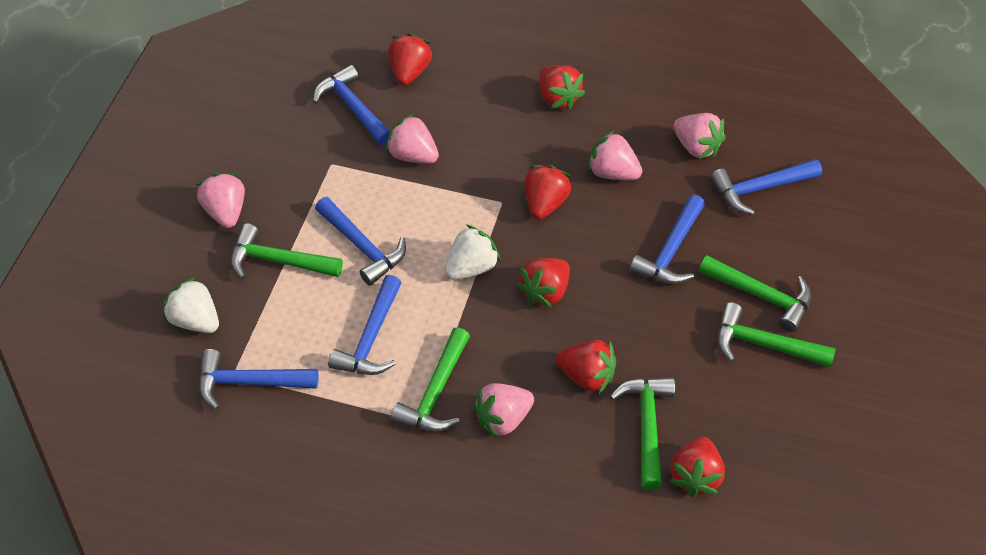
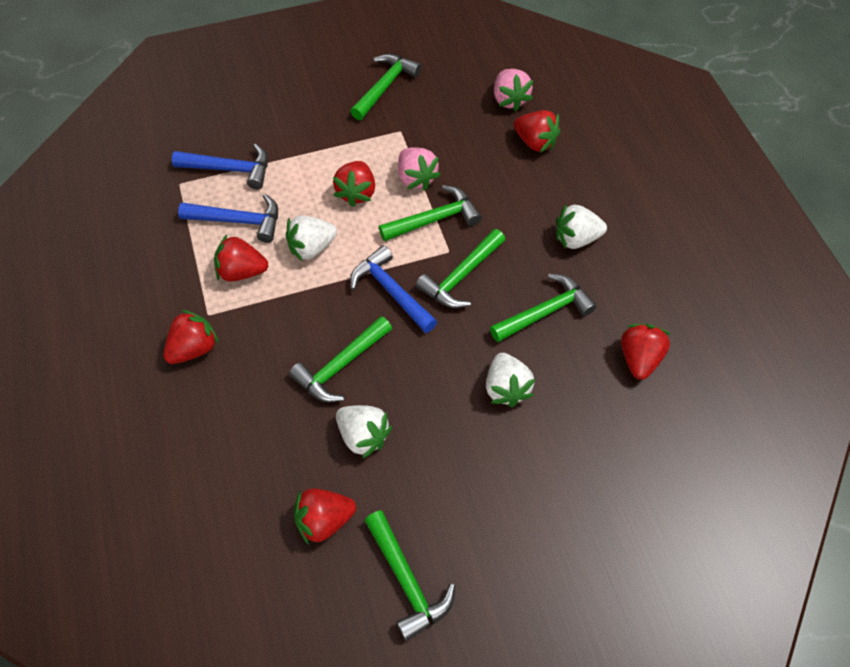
blue hammer: [198,349,318,410] [313,65,390,146] [315,197,406,286] [328,275,402,375] [630,194,705,284] [710,159,822,215] = 6 -> [172,144,268,189] [178,194,278,243] [350,245,437,333] = 3
green hammer: [230,223,343,279] [391,327,470,432] [610,377,675,490] [699,256,811,332] [717,302,836,367] = 5 -> [289,316,392,402] [350,54,422,120] [364,510,455,641] [379,185,482,241] [416,229,505,308] [490,274,597,342] = 6
pink strawberry: [196,173,245,228] [386,114,439,164] [473,383,534,439] [588,131,642,180] [673,113,726,160] = 5 -> [398,147,441,191] [494,69,533,111] = 2
white strawberry: [163,277,219,333] [445,225,501,280] = 2 -> [286,216,337,262] [336,405,392,459] [486,353,535,407] [556,204,607,249] = 4

